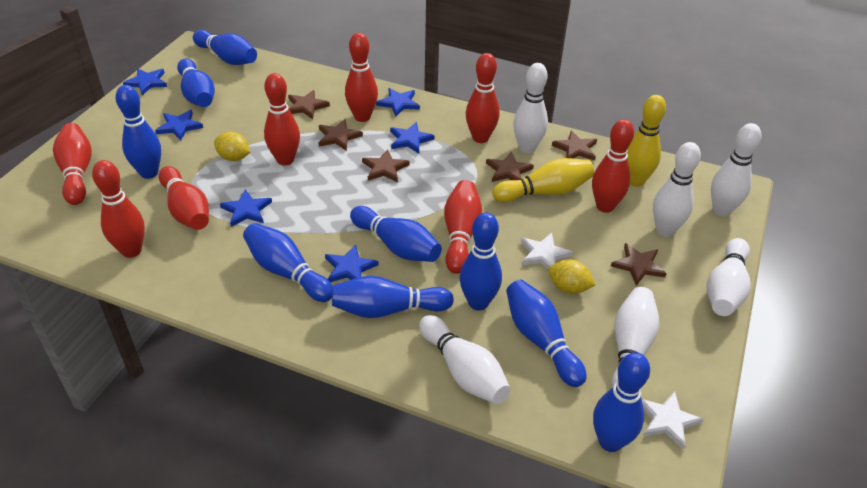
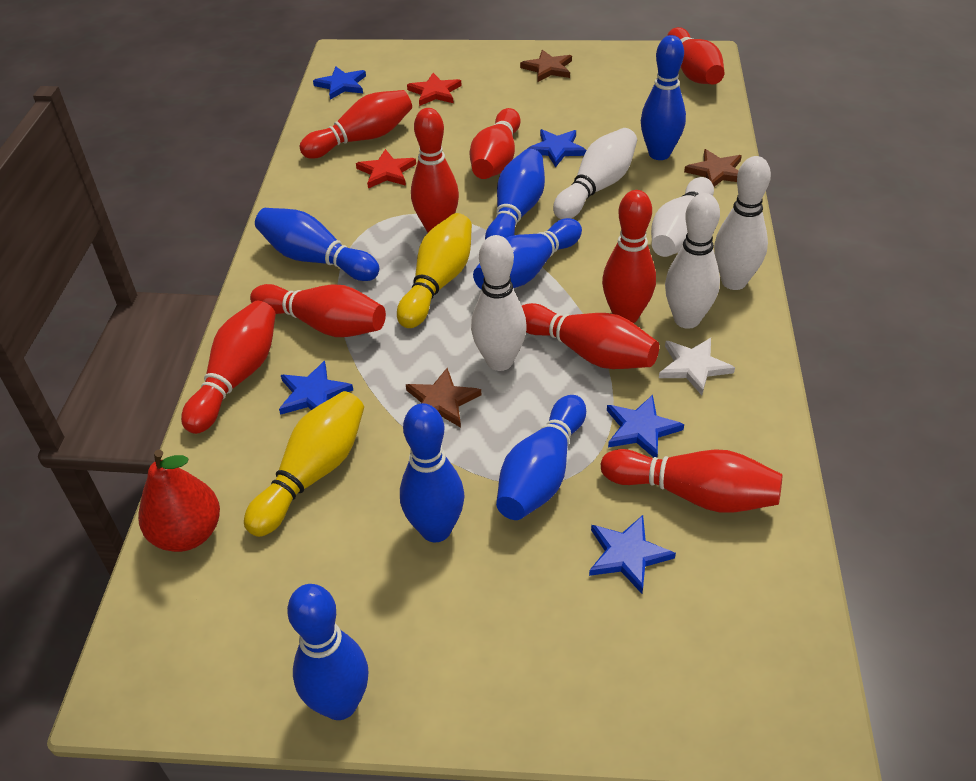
blue bowling pin: [116,85,161,179] [177,58,215,107] [193,30,257,65] [243,223,333,302] [332,276,454,318] [350,206,442,262] [460,213,502,310] [506,280,587,387] [593,352,650,452] = 9 -> [255,208,379,281] [287,584,369,720] [400,403,465,543] [473,218,582,290] [485,149,545,240] [496,395,586,520] [641,35,686,160] = 7
blue star: [123,69,167,95] [155,110,203,141] [220,189,272,227] [325,244,378,282] [376,88,420,116] [390,122,435,154] = 6 -> [279,361,353,415] [313,66,366,100] [527,129,587,167] [589,515,676,594] [607,395,684,457] = 5
brown star: [288,90,330,119] [318,119,363,151] [362,149,410,183] [486,152,534,182] [552,131,597,160] [611,243,667,285] = 6 -> [406,368,481,428] [520,50,572,82] [684,149,742,187] = 3
red bowling pin: [53,123,92,205] [92,160,145,258] [159,166,209,230] [264,73,300,166] [345,33,378,122] [444,180,482,274] [466,53,500,143] [592,119,634,213] = 8 -> [181,301,276,434] [250,284,386,337] [299,90,412,159] [411,108,459,233] [470,108,521,179] [522,303,659,369] [600,449,783,513] [602,190,656,323] [667,27,725,84] = 9
red pear: none = 0 -> [138,450,220,552] = 1
red star: none = 0 -> [356,149,416,188] [407,73,462,106] = 2
white bowling pin: [419,315,511,404] [513,63,548,153] [612,287,659,387] [653,142,701,236] [707,238,751,316] [711,123,761,216] = 6 -> [471,235,527,371] [553,128,637,219] [651,177,714,257] [665,193,720,329] [714,156,771,290] = 5
white star: [521,233,573,269] [642,391,703,450] = 2 -> [659,338,735,395] = 1
yellow lemon: [214,132,251,161] [548,259,596,294] = 2 -> none = 0

